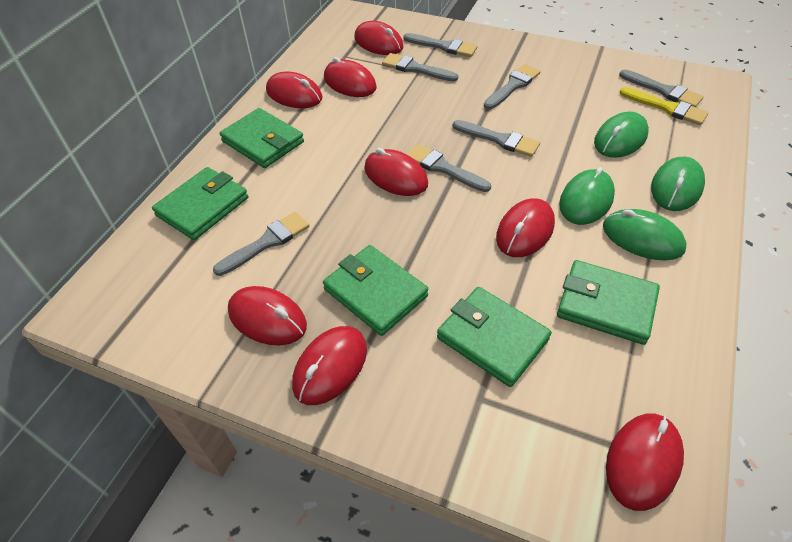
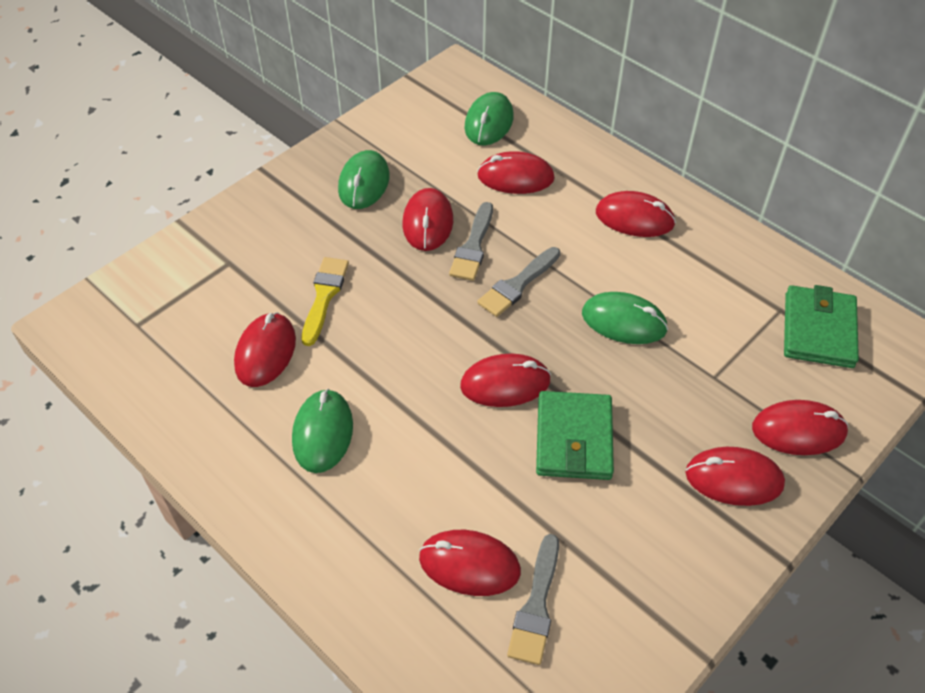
green wallet: [152,167,248,240] [220,108,304,168] [323,245,428,336] [437,287,552,387] [557,260,660,345] = 5 -> [536,391,614,480] [784,285,859,368] = 2
grey brush: [213,212,310,276] [382,53,458,82] [403,33,477,57] [407,144,491,192] [453,120,540,157] [484,64,540,110] [619,70,704,107] = 7 -> [449,202,493,281] [477,247,561,317] [507,534,559,665] = 3

